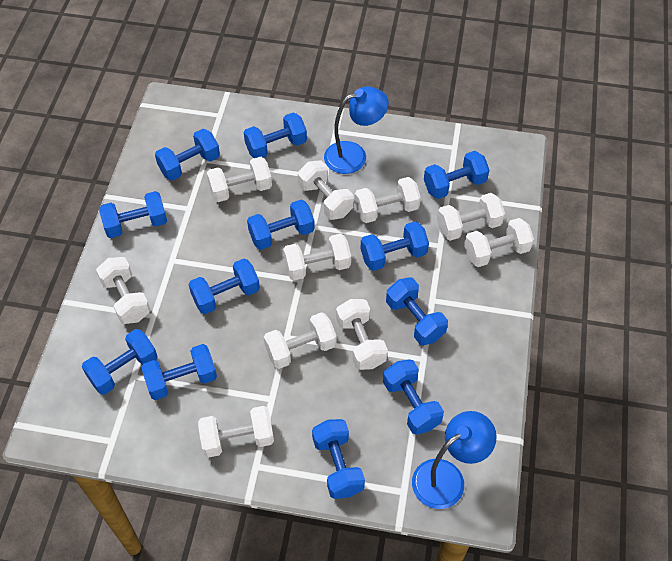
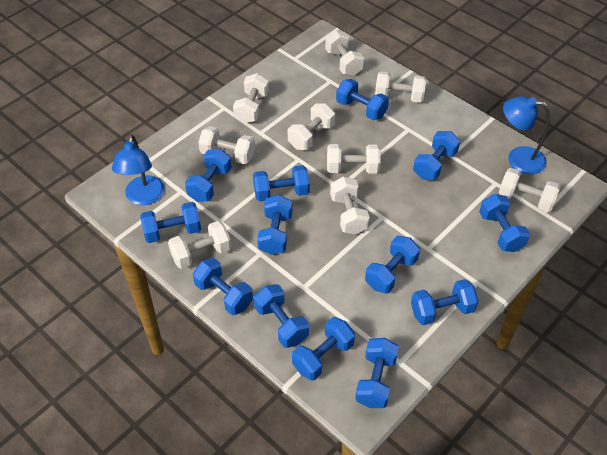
blue dumbbell: [82,329,158,395] [99,191,167,238] [141,344,217,400] [155,129,220,181] [188,259,260,314] [244,113,307,158] [247,200,315,250] [312,419,365,499] [360,221,429,271] [383,359,444,435] [386,277,448,345] [424,151,489,199] = 12 -> [140,202,201,243] [185,148,232,202] [193,258,253,315] [253,165,310,202] [254,284,309,348] [257,195,292,255] [292,317,355,380] [336,79,389,120] [355,338,399,408] [365,236,420,293] [411,279,479,325] [413,131,460,180] [479,194,530,252] = 13
white dumbbell: [96,257,151,324] [198,406,274,458] [207,157,272,202] [264,312,336,369] [283,234,351,281] [298,161,354,220] [336,299,388,370] [354,177,421,223] [437,193,505,241] [464,218,534,267] = 10 -> [168,221,231,269] [198,126,255,164] [233,73,269,124] [288,104,335,150] [325,30,364,76] [327,144,381,174] [330,177,370,235] [375,71,426,103] [499,168,560,212] = 9

